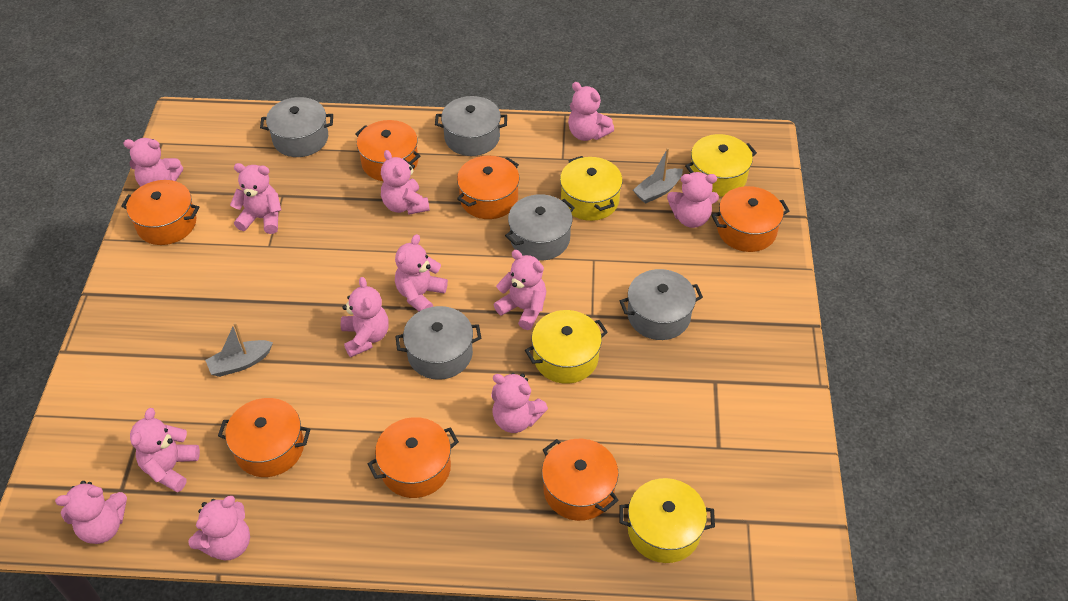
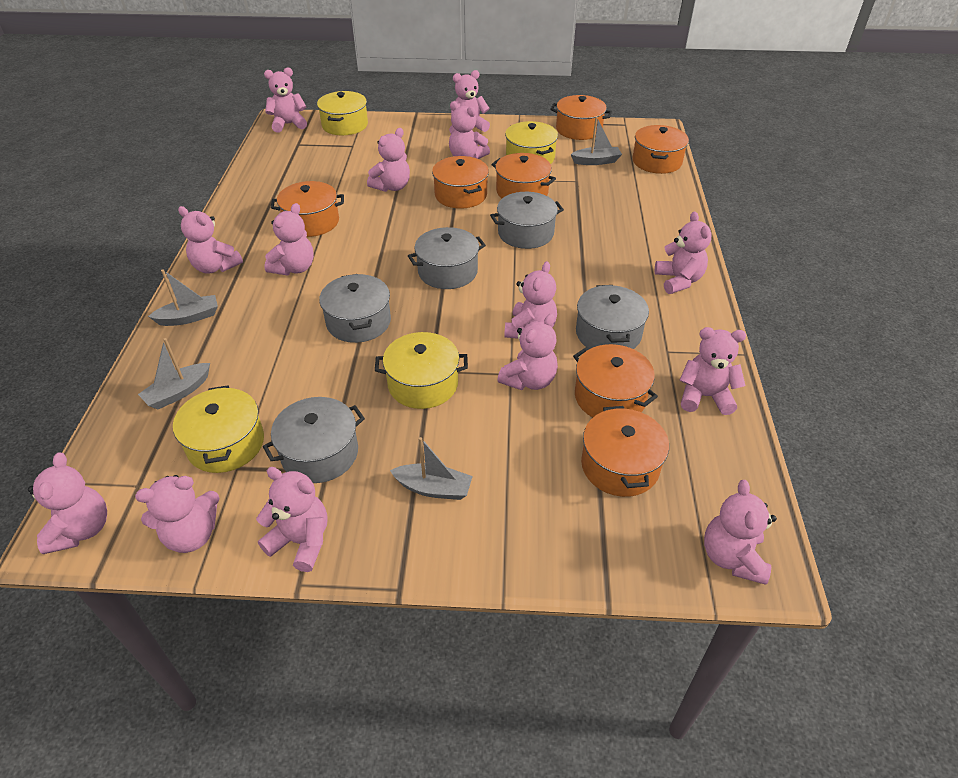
grey boat: [205,322,273,377] [633,148,683,204] = 2 -> [138,338,210,409] [148,270,218,326] [390,437,473,500] [571,117,622,165] = 4
pink teddy bear: [55,481,127,544] [123,138,183,187] [130,408,200,492] [189,496,250,560] [230,163,281,234] [341,277,389,357] [381,150,430,215] [395,234,448,311] [491,373,548,433] [494,250,546,330] [568,82,614,141] [667,172,719,228] = 12 -> [28,453,107,554] [135,475,219,553] [178,206,243,274] [256,467,327,572] [264,67,307,133] [264,203,314,275] [367,128,410,192] [449,101,490,159] [451,70,490,132] [497,314,558,390] [504,261,557,339] [655,211,712,294] [680,327,746,415] [704,480,777,585] = 14

